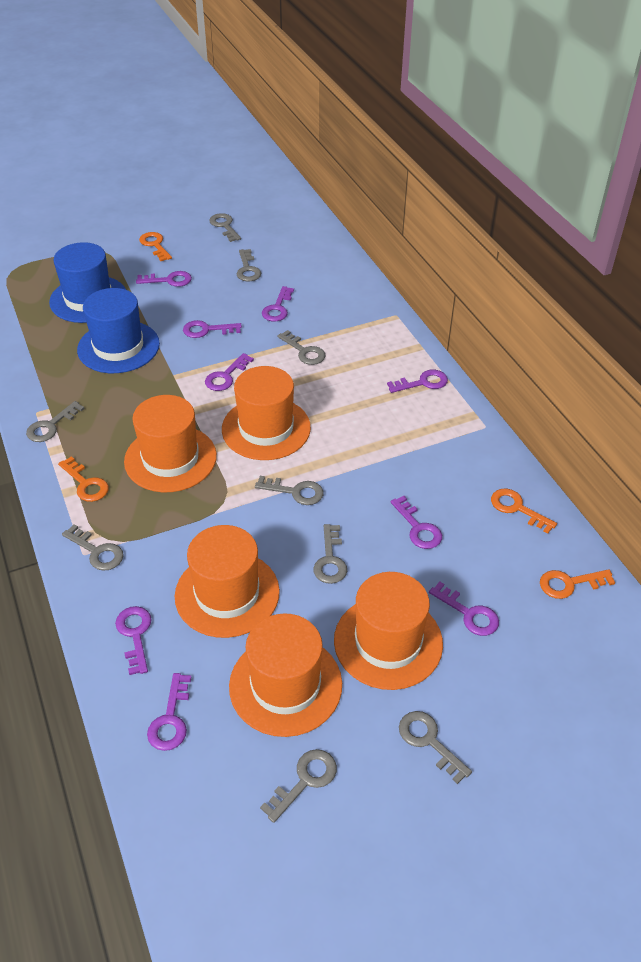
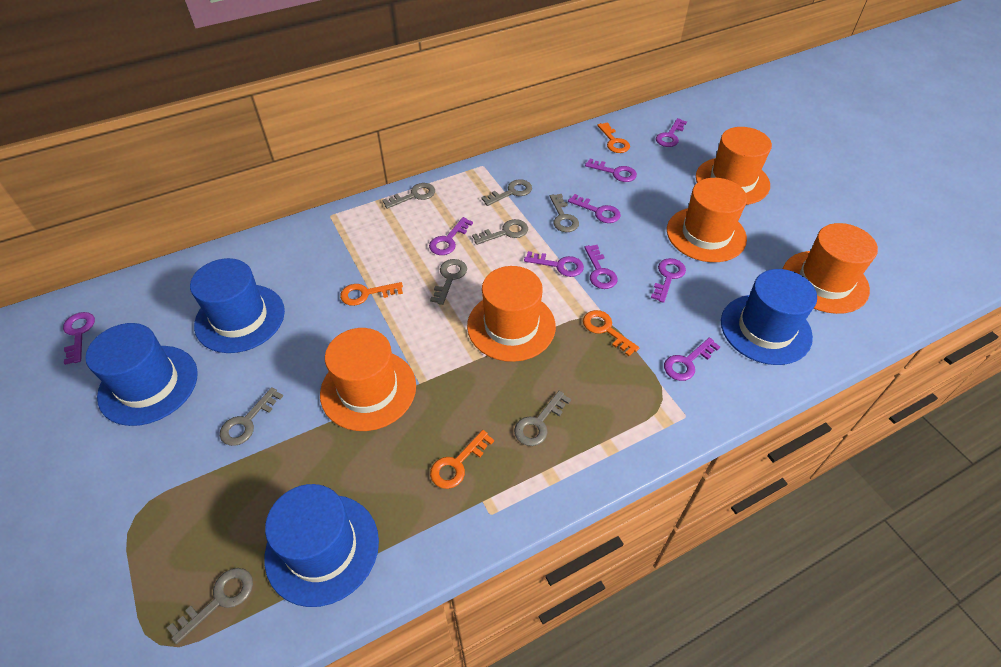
blue hat: [49,242,126,323] [77,288,160,373] = 2 -> [86,323,198,426] [190,258,285,353] [264,484,379,607] [721,269,817,365] = 4
grey key: [26,401,85,442] [62,524,124,571] [209,213,241,242] [237,249,261,281] [255,476,324,505] [260,749,337,823] [277,330,326,365] [313,524,347,584] [399,711,472,784] = 9 -> [167,568,253,644] [220,387,283,446] [382,183,435,209] [430,259,467,305] [472,219,528,245] [481,179,532,206] [514,391,571,446] [550,194,579,232] = 8

